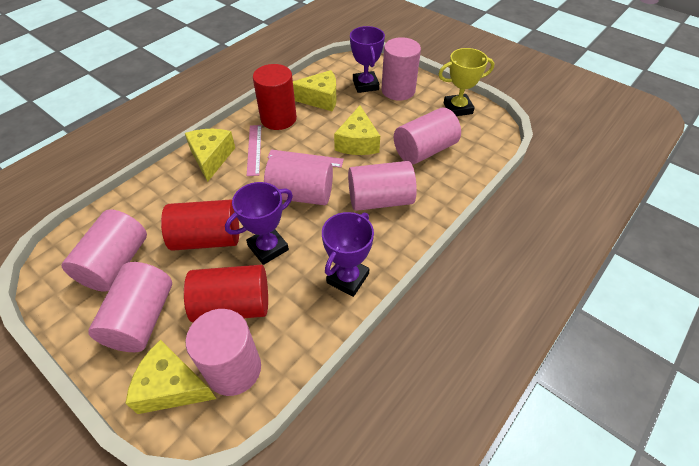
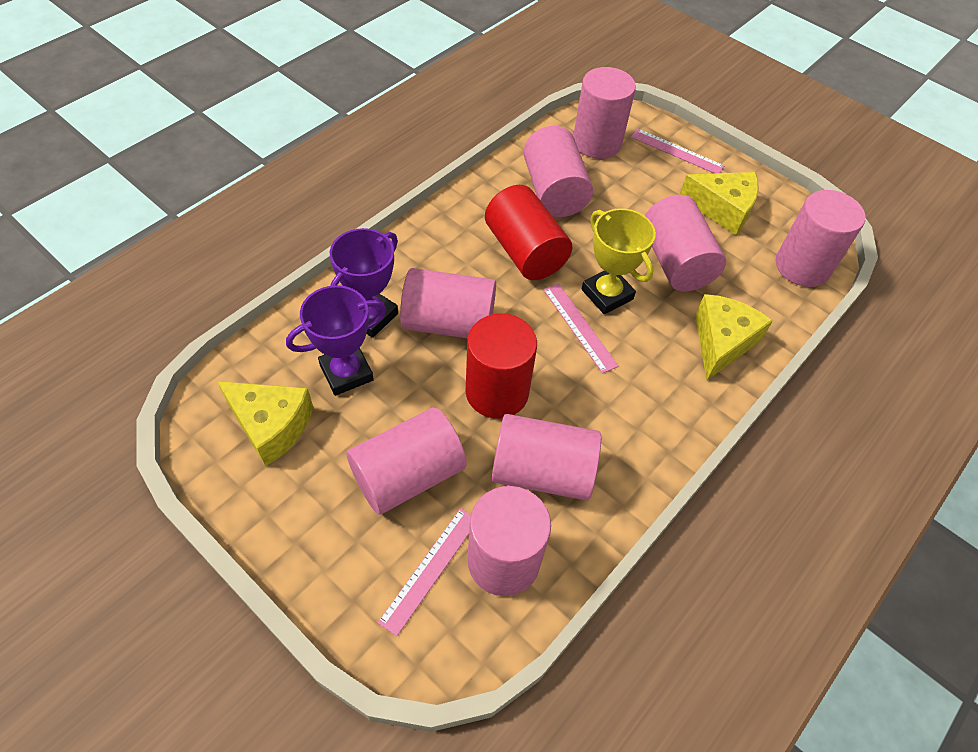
pink cylinder: [62,209,147,292] [88,262,172,352] [186,309,261,396] [264,155,333,205] [348,161,417,211] [381,37,421,101] [394,107,461,165] = 7 -> [347,407,467,515] [400,268,496,339] [468,486,551,596] [492,414,601,501] [523,126,593,217] [573,67,636,159] [645,195,726,292] [776,190,865,287] = 8
pink ruler: [247,125,262,176] [267,150,344,168] = 2 -> [378,508,471,636] [543,283,619,374] [631,129,725,173] = 3
purple trophy: [225,182,293,265] [322,212,374,297] [350,26,385,93] = 3 -> [286,285,386,396] [330,228,398,338] = 2
red cylinder: [161,200,239,251] [184,265,268,322] [253,64,297,130] = 3 -> [466,314,537,419] [485,185,572,280] = 2
yellow cheese: [125,339,216,414] [185,129,235,182] [293,70,337,111] [334,106,380,155] = 4 -> [217,381,313,467] [679,172,759,235] [695,294,773,380] = 3

